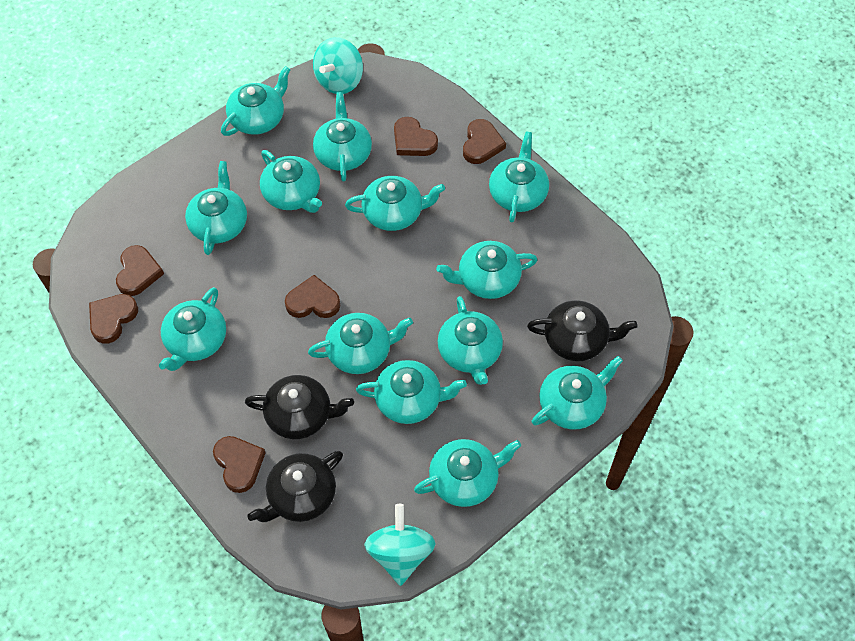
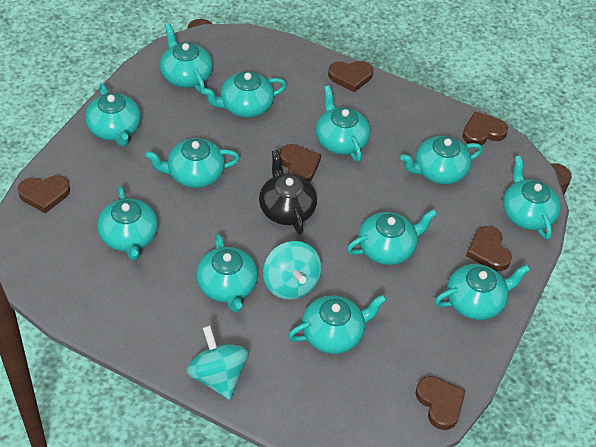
black teapot: [245,375,354,439] [247,451,343,522] [527,300,637,361] = 3 -> [259,150,317,234] = 1
turquoise teapot: [159,287,226,371] [185,161,247,255] [221,66,291,136] [260,150,322,213] [308,313,413,374] [313,92,372,181] [345,176,445,231] [356,360,467,424] [414,439,521,507] [436,241,537,299] [438,296,503,385] [489,132,549,223] [532,356,623,430] = 13 -> [85,84,141,147] [97,186,158,261] [145,138,240,188] [160,23,213,93] [196,234,258,312] [201,71,286,118] [288,295,387,354] [316,85,371,162] [347,209,437,265] [400,136,483,184] [435,264,530,320] [503,156,561,239] = 12

